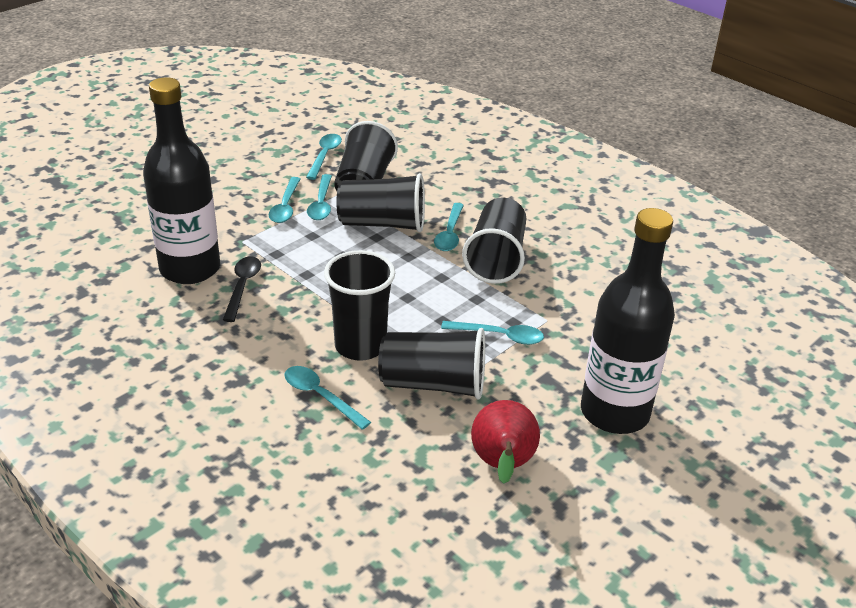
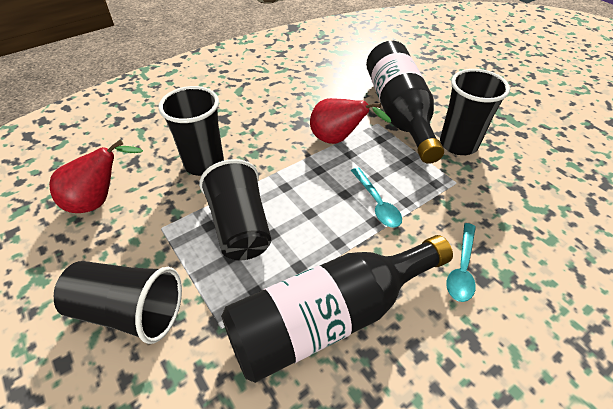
black cup: [324,250,395,361] [334,121,398,191] [336,173,425,232] [378,328,485,399] [462,197,526,284] = 5 -> [54,261,182,344] [158,86,224,176] [199,159,271,260] [440,69,510,155] = 4
black spoon: [223,256,261,322] = 1 -> none = 0
red pear: [471,400,540,484] = 1 -> [49,140,143,213] [310,98,391,144] = 2
turquoise spoon: [269,177,300,223] [284,366,371,430] [306,134,342,180] [307,174,332,220] [434,203,464,251] [441,321,544,345] = 6 -> [351,167,402,228] [446,223,476,302] = 2

